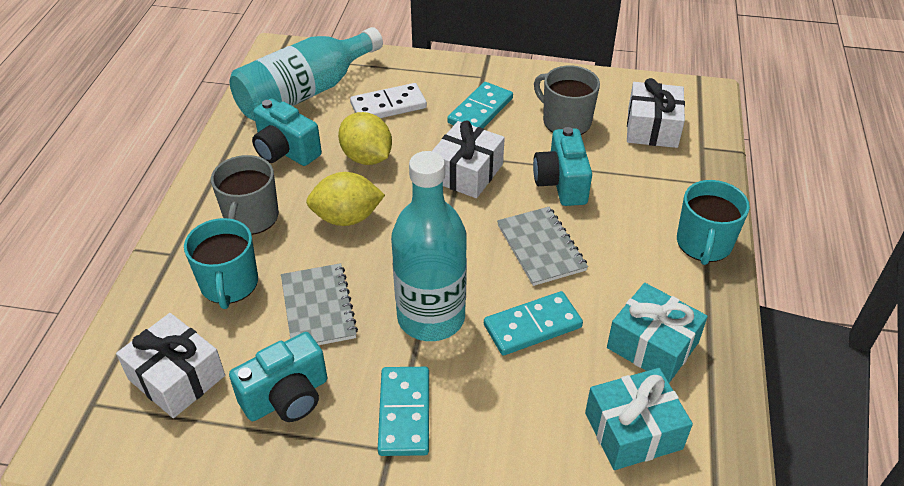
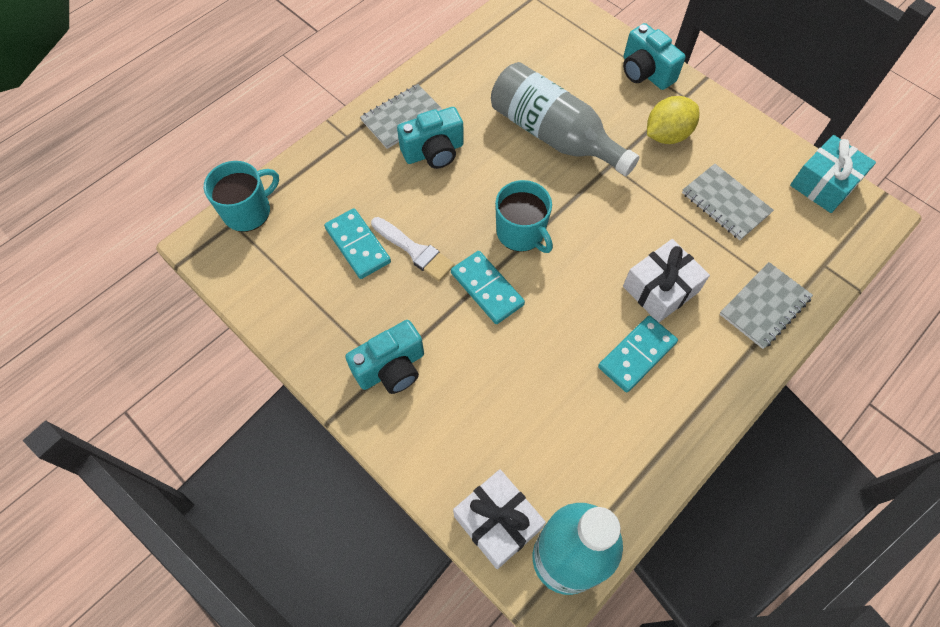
grey bottle: none = 0 -> [491,62,639,176] = 1
grey mug: [211,155,279,235] [534,65,600,135] = 2 -> none = 0
grey notebook: [281,263,358,345] [497,207,588,286] = 2 -> [360,84,443,149] [682,164,774,240] [720,262,813,349] = 3
turquoise bottle: [230,27,383,121] [391,151,467,341] = 2 -> [533,503,623,595] = 1
turquoise gift: [585,368,693,470] [607,283,708,383] = 2 -> [790,135,876,213] = 1
white brush: none = 0 -> [371,217,455,281] = 1
white domino: [350,83,427,118] = 1 -> none = 0
white gift: [116,313,225,418] [432,121,505,198] [627,78,685,148] = 3 -> [453,469,546,569] [623,239,710,322] = 2
yellow lemon: [306,172,385,226] [338,112,392,165] = 2 -> [647,96,699,144] = 1

